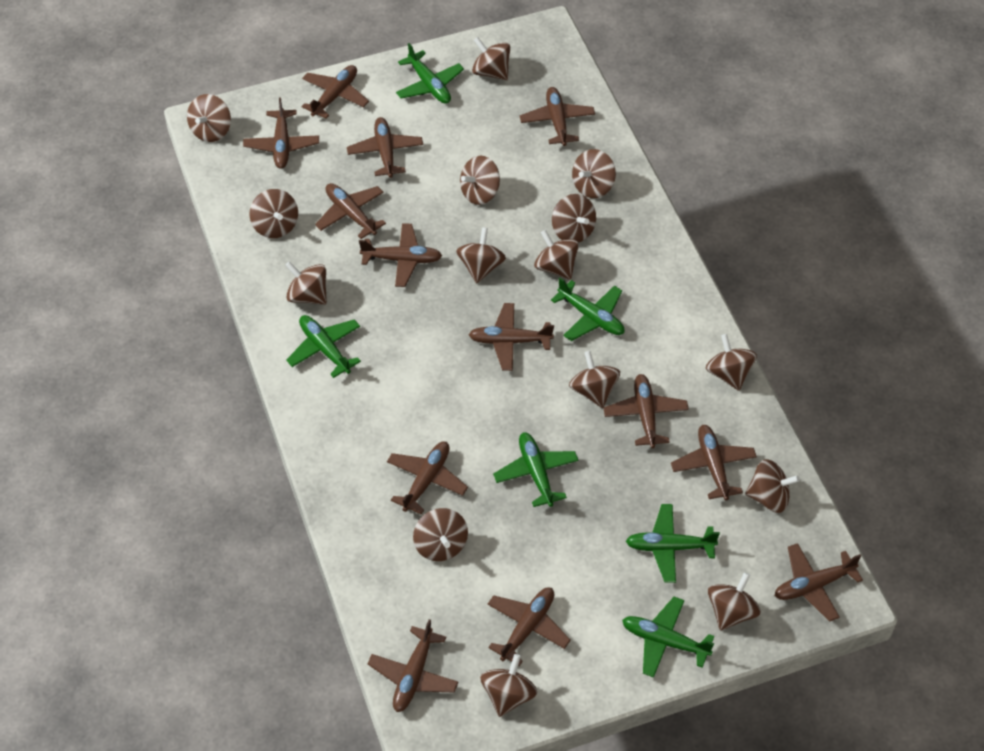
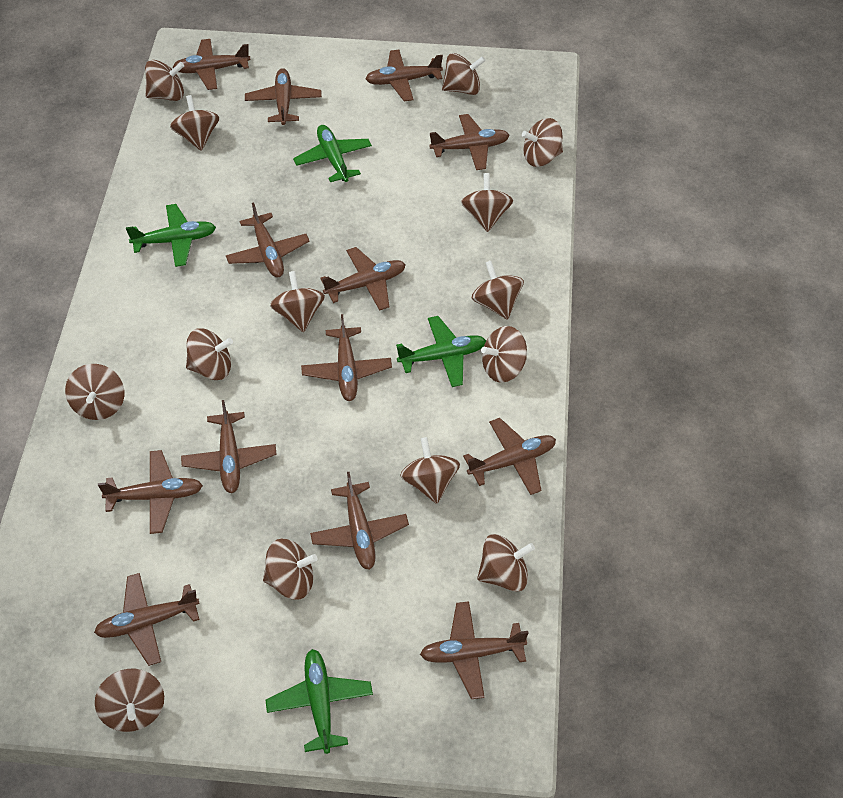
brown spinning top: [187,94,231,142] [250,189,298,238] [285,261,327,305] [413,508,468,561] [456,227,506,283] [460,156,500,205] [472,37,510,80] [480,654,537,717] [534,230,579,280] [552,194,596,242] [569,351,620,408] [572,149,616,198] [706,334,757,391] [708,572,761,631] [745,459,800,513] = 15 -> [65,364,124,420] [95,669,164,732] [145,60,184,101] [170,95,219,151] [186,328,233,380] [263,539,318,600] [270,271,325,332] [400,437,460,504] [442,53,486,95] [461,173,513,232] [472,261,524,320] [477,534,535,592] [481,326,527,383] [522,118,563,167] = 14
green plane: [286,315,361,378] [396,43,464,104] [493,433,579,507] [551,277,624,341] [622,597,714,678] [626,504,720,583] = 6 -> [126,204,216,267] [265,649,373,754] [293,125,372,182] [396,316,486,387] = 4

